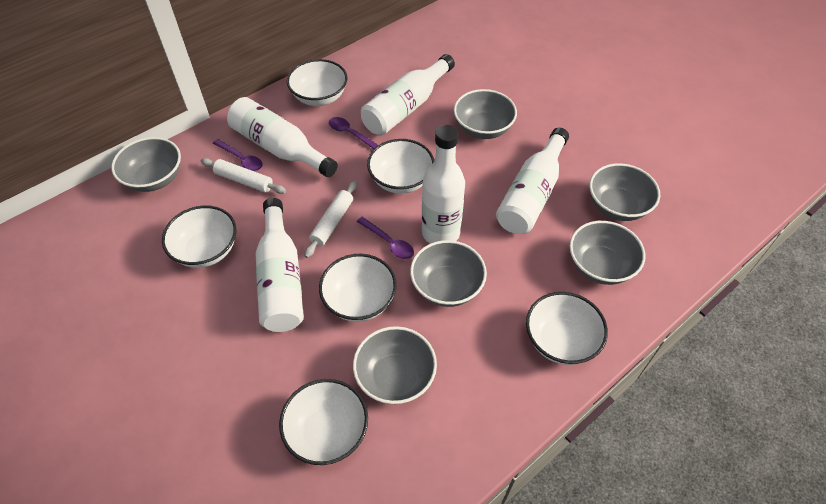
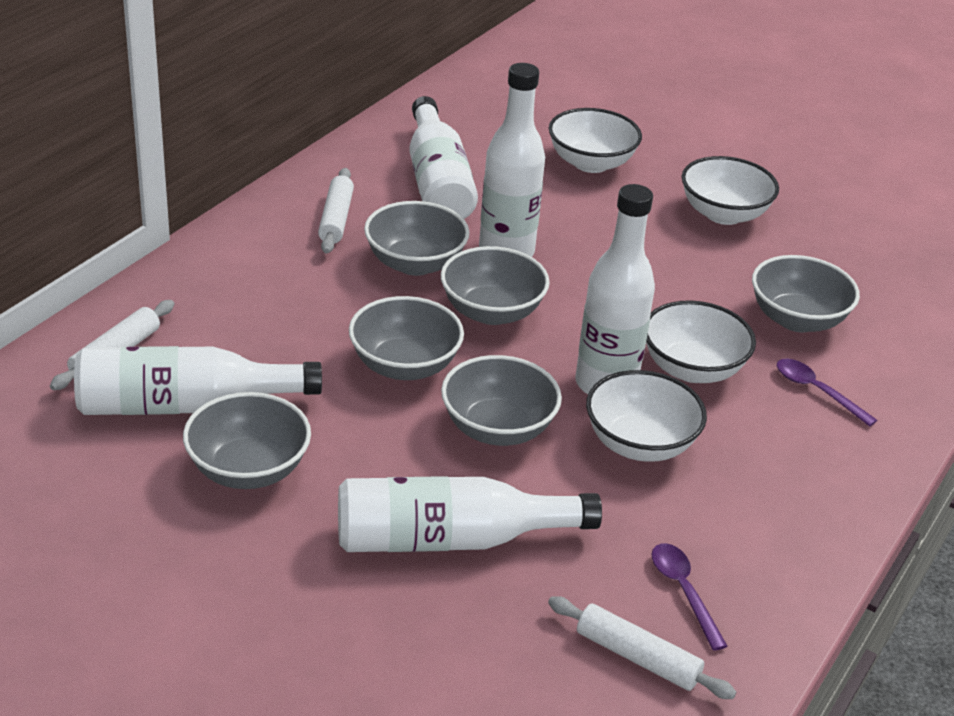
purple spoon: [213,139,263,171] [329,117,378,149] [357,217,414,259] = 3 -> [652,543,727,651] [777,359,877,427] = 2
white bowl: [162,205,236,268] [279,379,368,465] [287,59,348,106] [319,254,397,322] [367,139,434,194] [526,292,608,365] = 6 -> [549,108,642,173] [586,370,707,462] [646,300,756,383] [682,156,779,225] = 4
white rolling pin: [201,158,286,194] [304,181,357,258] = 2 -> [50,300,174,390] [318,168,354,254] [548,596,736,699] = 3

